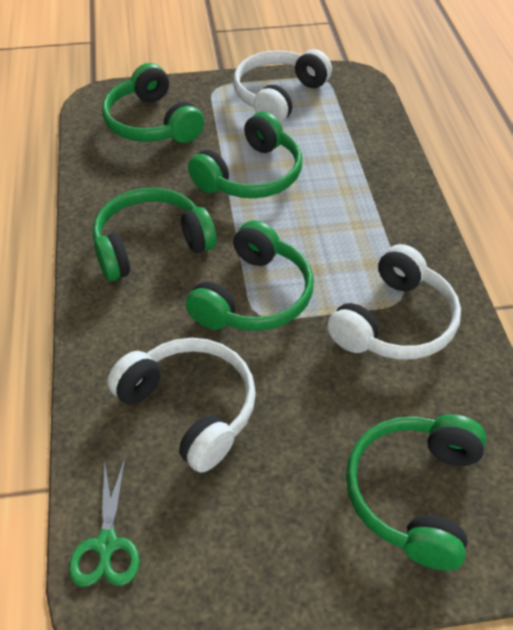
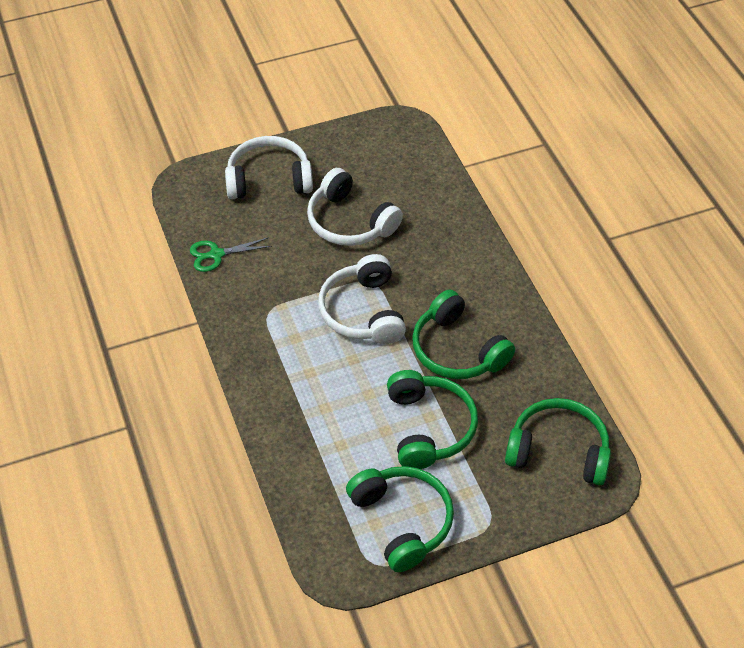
green headphones: [93,188,216,281] [102,63,204,143] [186,220,314,331] [188,111,302,198] [346,414,486,571] = 5 -> [346,466,454,572] [387,370,478,469] [412,290,515,379] [505,398,611,486] = 4

